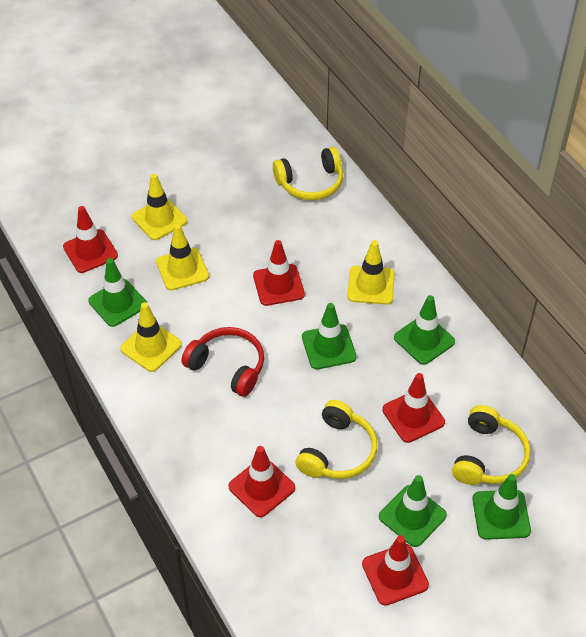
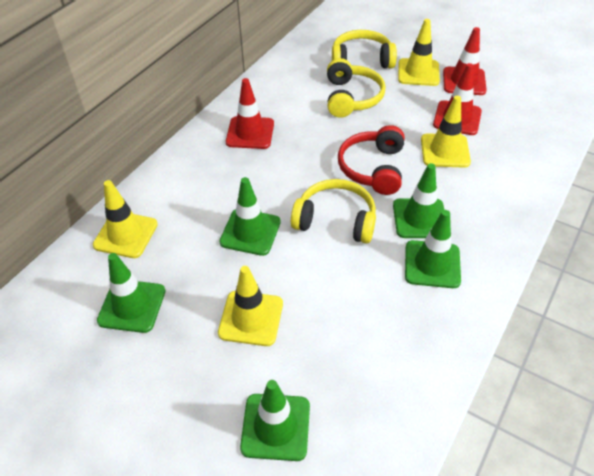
red traffic cone: [63,206,118,273] [228,446,295,517] [253,240,305,306] [362,535,429,606] [382,373,445,443] = 5 -> [226,78,274,149] [433,63,482,135] [443,27,487,95] = 3

